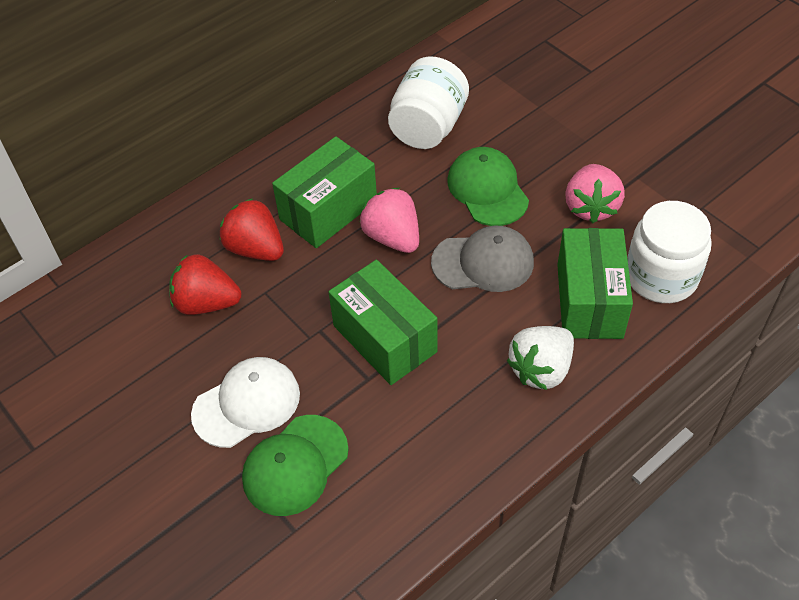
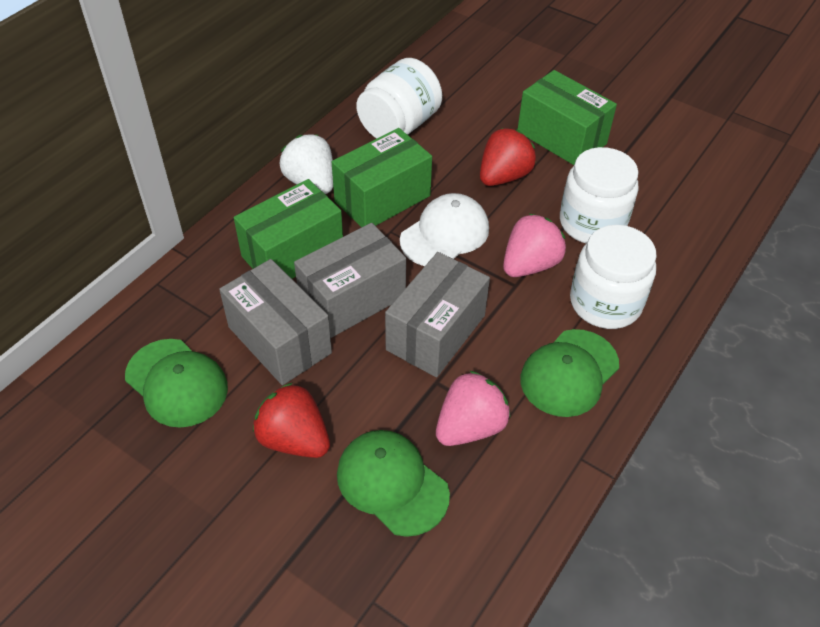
green cap: [242,415,349,516] [447,147,529,226] = 2 -> [125,339,228,428] [337,430,450,537] [521,329,619,417] = 3
grey box: none = 0 -> [219,259,332,385] [294,223,406,338] [385,252,490,377] = 3
grey cap: [431,226,534,292] = 1 -> none = 0
white jar: [388,56,469,149] [627,201,712,303] = 2 -> [356,58,442,138] [560,147,639,243] [570,225,657,329] = 3

